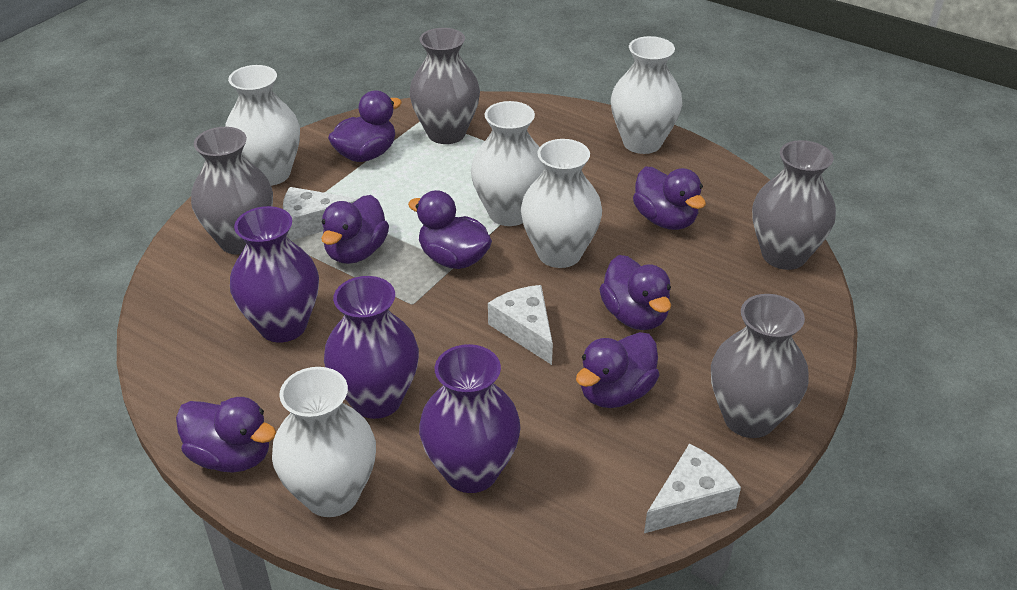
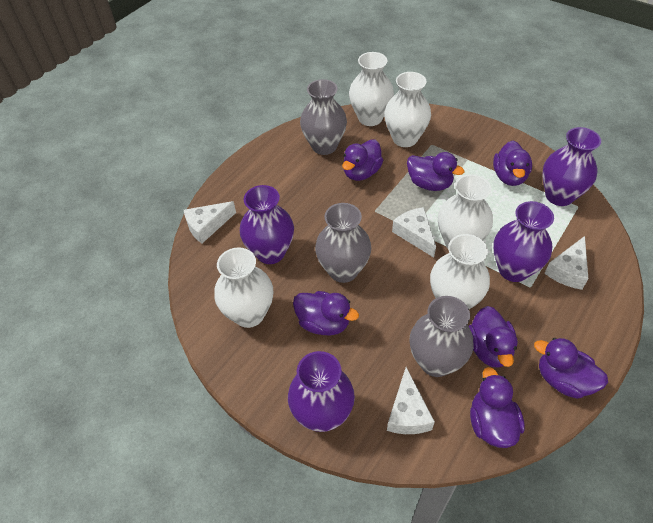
grey vase: [191,127,273,255] [409,28,480,144] [711,294,809,438] [752,140,836,270] = 4 -> [300,79,347,155] [315,203,371,283] [409,296,473,377] = 3
purple vase: [230,206,319,342] [324,276,419,419] [419,344,521,493] = 3 -> [240,185,294,264] [288,351,355,432] [493,201,554,282] [542,127,601,206] = 4
white cheese: [283,187,358,240] [488,285,553,365] [644,444,741,533] = 3 -> [184,201,236,243] [387,367,435,434] [392,207,436,257] [544,236,588,290] = 4

